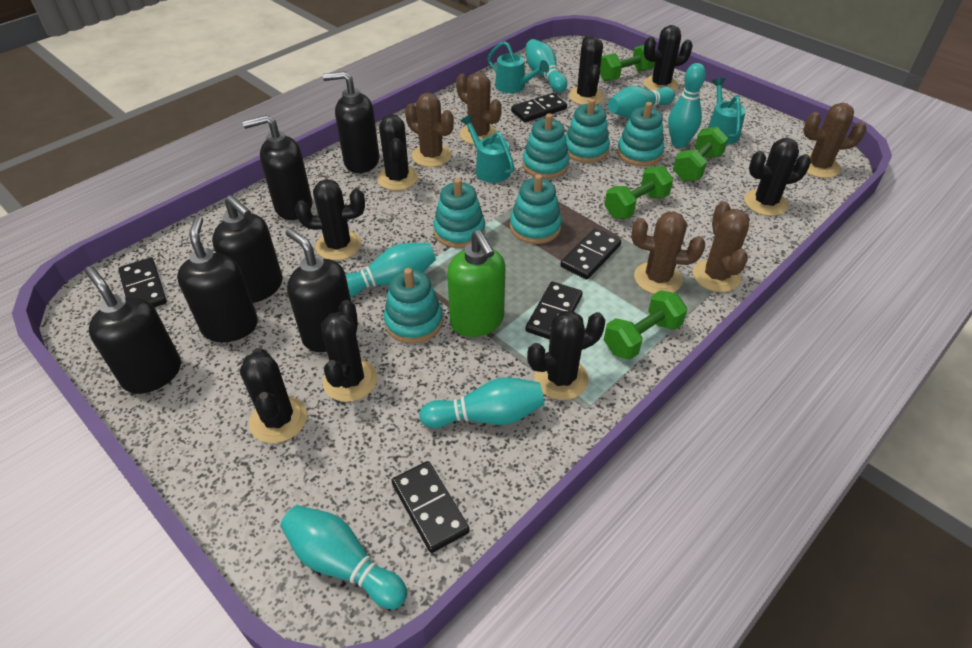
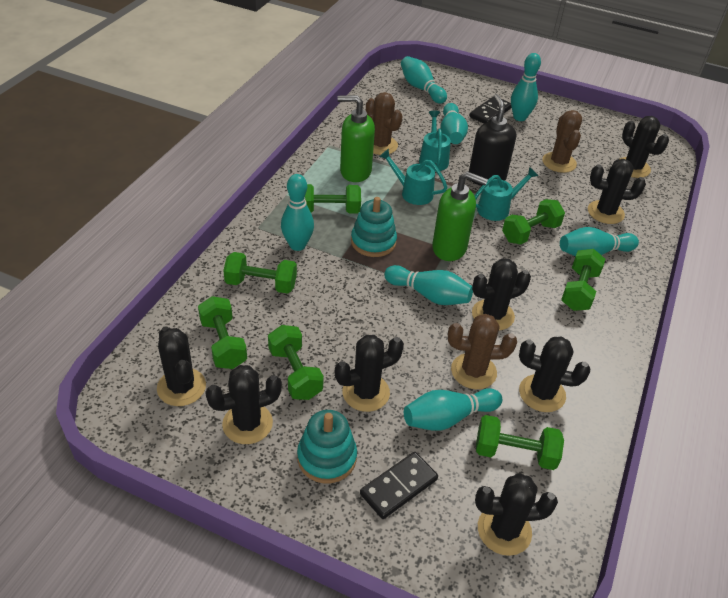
black domino: [118,258,167,307] [391,461,470,553] [511,93,567,122] [525,281,583,340] [560,228,621,280] = 5 -> [360,452,438,519] [469,97,512,124] = 2
black soap dispenser: [85,266,181,394] [177,216,258,342] [212,195,282,303] [243,115,312,220] [286,228,351,352] [323,71,379,173] = 6 -> [469,94,516,186] = 1
brown cactus: [405,93,454,167] [456,72,502,145] [631,211,705,294] [693,201,749,292] [804,103,867,178] = 5 -> [366,92,403,155] [448,314,517,389] [542,110,582,173] = 3
green dumbbell: [600,45,655,81] [604,290,687,360] [605,166,673,219] [673,127,728,182] = 4 -> [198,296,247,369] [223,252,297,294] [268,325,324,400] [305,184,361,213] [476,415,564,470] [502,199,565,245] [561,249,605,311] = 7
green soap dispenser: [447,230,505,337] = 1 -> [338,95,375,182] [432,171,488,261] = 2
turquoise bowling pin: [280,505,407,609] [345,243,436,297] [419,377,545,428] [526,39,567,92] [608,86,675,118] [668,63,706,147] = 6 -> [281,174,314,251] [384,265,473,305] [401,56,447,104] [404,388,502,431] [440,103,468,144] [511,53,541,121] [560,227,639,257] = 7
turquoise stacking toy: [384,268,443,344] [433,178,485,248] [510,174,562,244] [522,113,570,179] [566,99,610,163] [617,102,664,166] = 6 -> [297,410,357,483] [351,197,397,257] = 2

